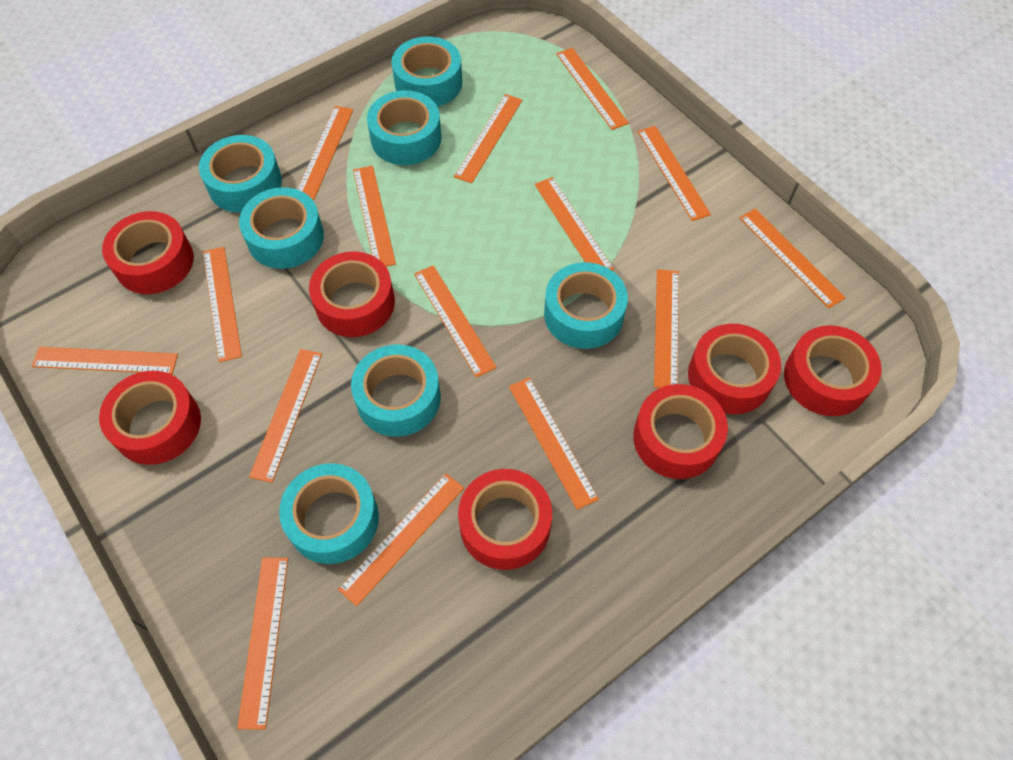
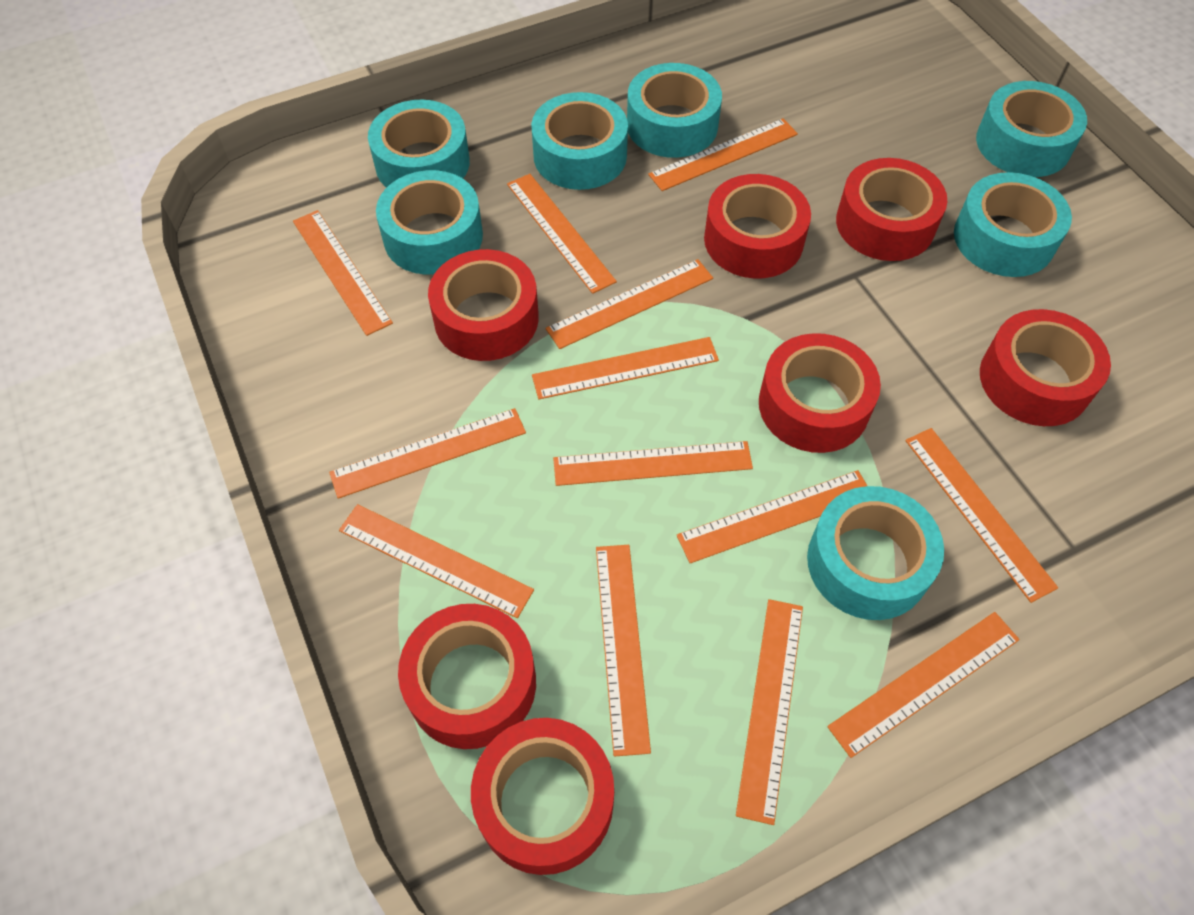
orange ruler: [32,347,178,374] [203,247,242,362] [237,558,288,729] [249,349,322,483] [297,106,353,200] [338,473,464,606] [353,166,396,267] [414,265,497,377] [454,94,522,183] [509,377,599,510] [535,177,614,271] [556,48,629,130] [638,126,711,221] [654,269,679,388] [740,208,845,308] = 15 -> [293,210,393,336] [329,408,526,499] [339,504,534,618] [507,174,617,294] [532,337,719,400] [546,259,713,349] [553,441,753,486] [596,545,651,757] [648,118,798,191] [677,470,867,563] [736,599,803,825] [827,612,1020,758] [906,428,1058,603] = 13

